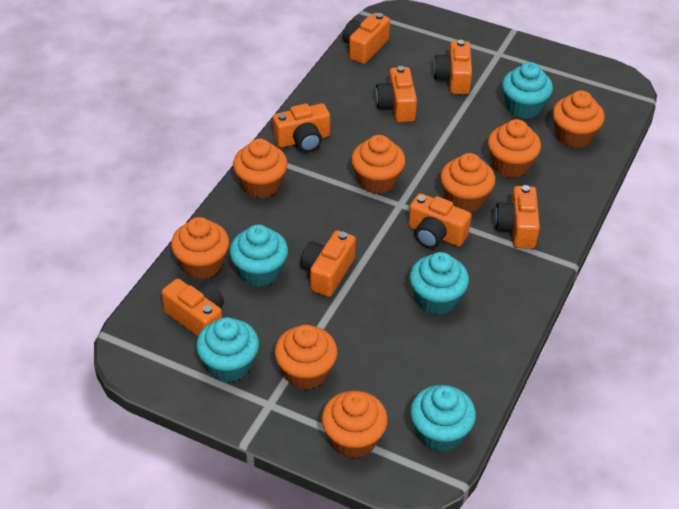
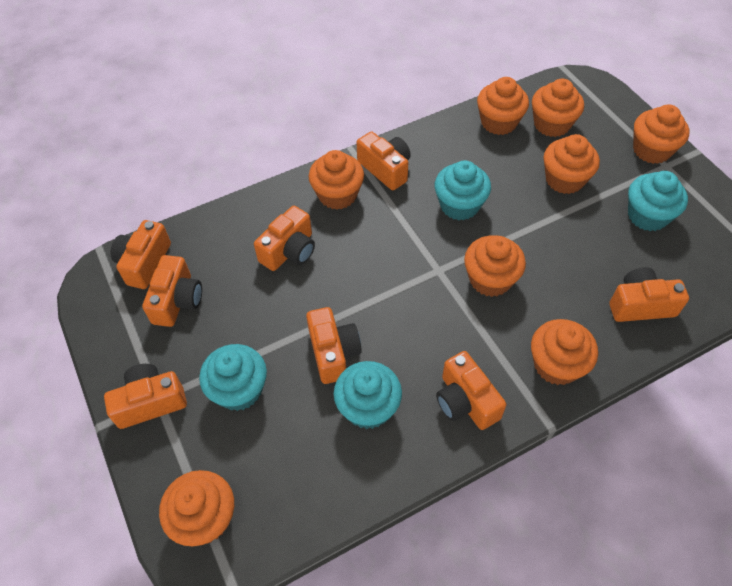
turquoise cupcake: [196,317,259,382] [229,225,288,287] [409,252,469,315] [410,385,476,452] [502,62,553,119] = 5 -> [199,344,267,411] [334,361,402,429] [435,161,491,221] [628,171,688,231] = 4

